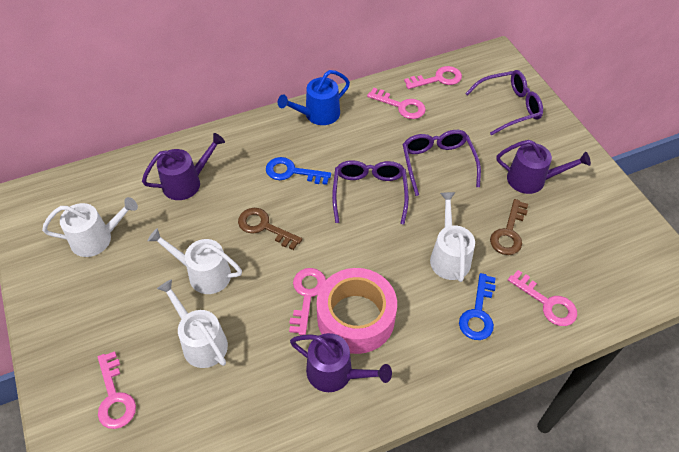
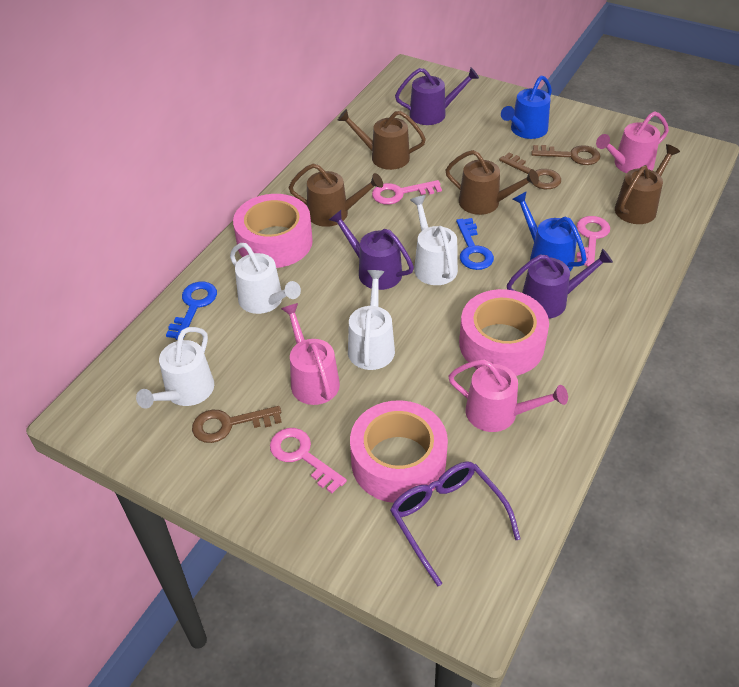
blue watering can: [278,70,350,125] = 1 -> [501,76,552,139] [512,191,587,271] = 2
brown key: [238,208,302,250] [490,199,528,255] = 2 -> [192,406,282,443] [499,153,561,189] [531,145,600,165] = 3
brown watering can: none = 0 -> [288,163,383,227] [337,109,426,170] [445,150,539,215] [615,144,680,224] = 4
pink key: [98,351,136,429] [289,268,326,335] [367,88,426,119] [404,66,462,89] [508,270,577,326] = 5 -> [270,428,347,493] [372,180,442,205] [576,216,610,267] = 3
pink tape: [317,268,397,354] = 1 -> [233,194,313,268] [350,400,448,503] [459,289,549,376] = 3
pink watering can: none = 0 -> [281,303,340,405] [448,359,568,432] [596,111,669,173] = 3
purple glasses: [332,160,409,225] [402,130,481,196] [465,70,543,135] = 3 -> [390,462,521,586] = 1

